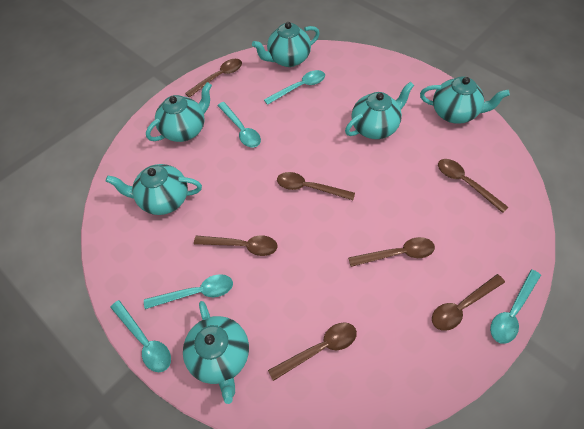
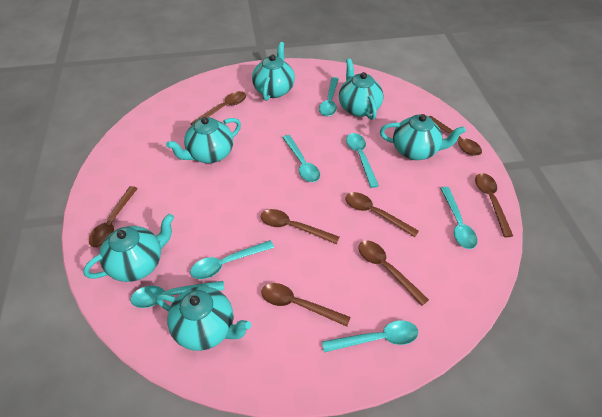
brown spoon: [185,59,242,98] [194,236,278,256] [268,322,357,381] [277,172,355,200] [348,237,435,267] [432,274,505,331] [438,159,508,213] = 7 -> [89,186,138,247] [190,91,246,125] [261,209,339,244] [261,283,351,327] [345,192,419,237] [358,241,429,306] [428,116,482,156] [475,173,513,237] = 8
turquoise spoon: [110,300,171,372] [144,274,233,309] [217,102,261,147] [264,70,325,105] [490,269,541,344] = 5 -> [130,281,224,308] [190,240,274,279] [282,135,320,182] [319,77,339,116] [322,320,418,352] [346,133,379,188] [440,187,477,249] = 7

